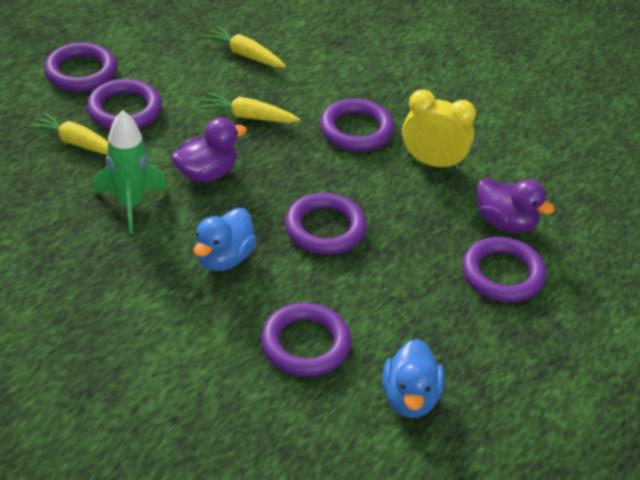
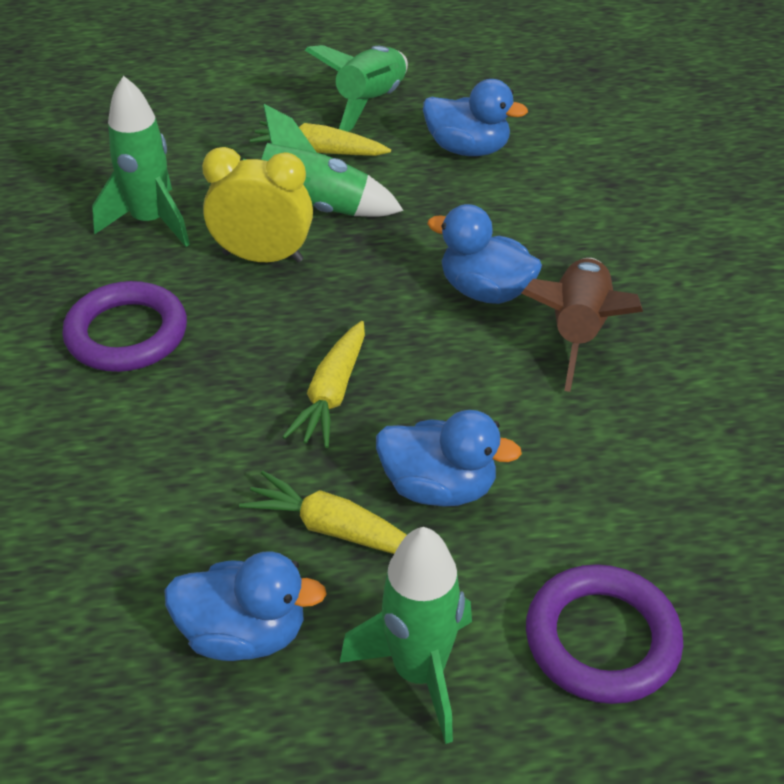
blue duck: [194,208,257,271] [382,339,445,418] = 2 -> [164,551,327,661] [376,410,522,507] [423,79,528,156] [427,204,542,304] = 4
brown rocket: none = 0 -> [521,258,643,392] = 1
green rocket: [94,110,167,234] = 1 -> [92,76,190,247] [243,104,404,217] [305,45,408,132] [340,527,472,744] = 4
purple duck: [171,118,247,182] [477,178,555,233] = 2 -> none = 0
purple ring: [44,42,117,92] [87,79,162,129] [261,303,351,377] [285,193,367,255] [320,99,394,152] [462,237,546,302] = 6 -> [62,281,187,372] [526,564,683,704] = 2

